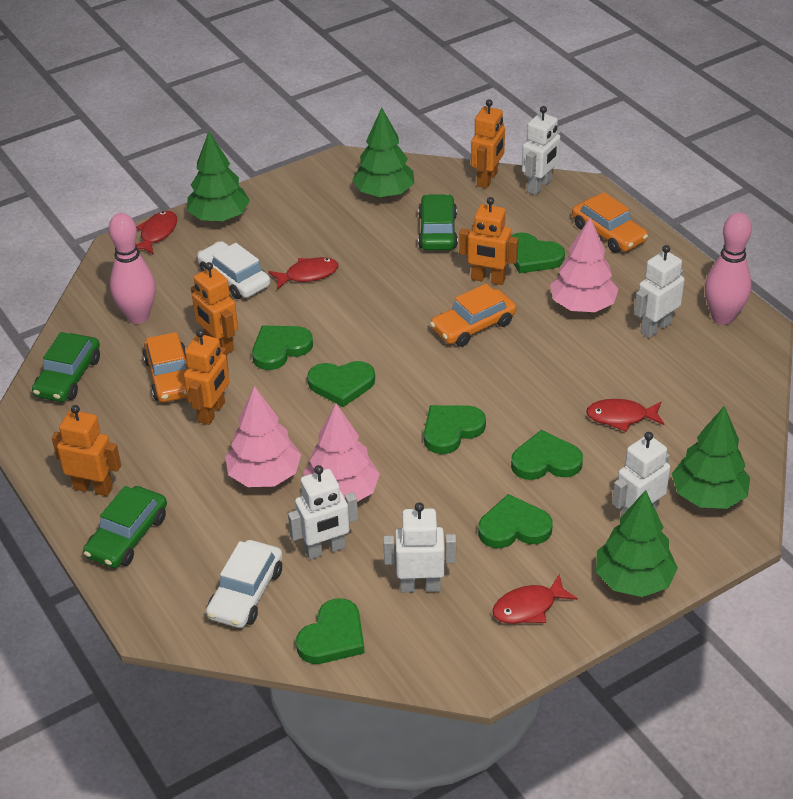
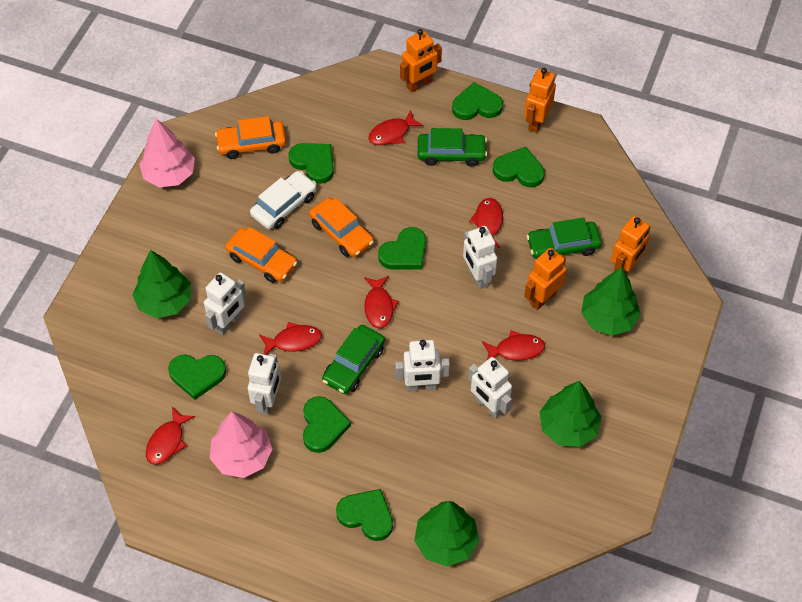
orange robot: [52,405,121,496] [184,329,230,425] [191,262,238,354] [459,197,518,285] [471,99,505,188] = 5 -> [400,29,442,93] [524,68,556,133] [524,248,567,310] [611,216,650,274] = 4
pink bowling pin: [109,213,156,324] [705,212,752,325] = 2 -> none = 0
pink tree: [225,386,301,487] [303,403,380,502] [550,218,619,312] = 3 -> [139,118,195,187] [210,412,272,478] = 2
red fish: [136,211,177,255] [269,257,339,290] [492,574,578,624] [586,399,664,432] = 4 -> [146,407,195,465] [259,322,322,355] [364,276,399,328] [368,110,424,145] [469,198,503,248] [482,331,545,361] = 6
white car: [197,241,270,299] [206,540,282,628] = 2 -> [250,171,317,229] = 1

